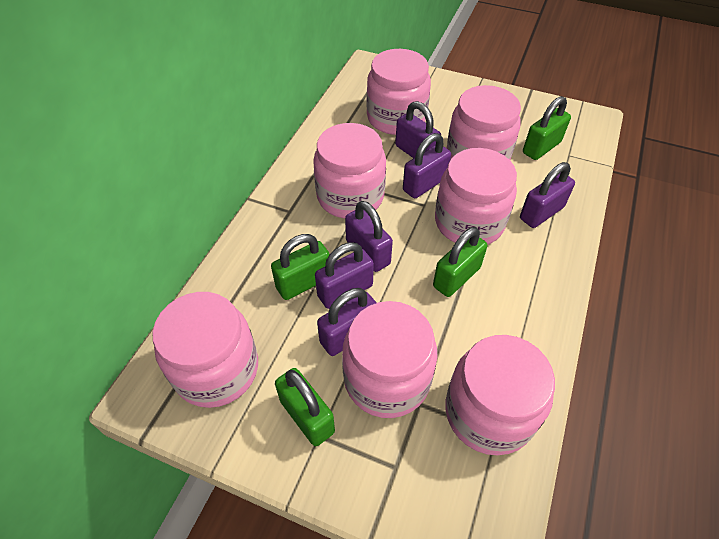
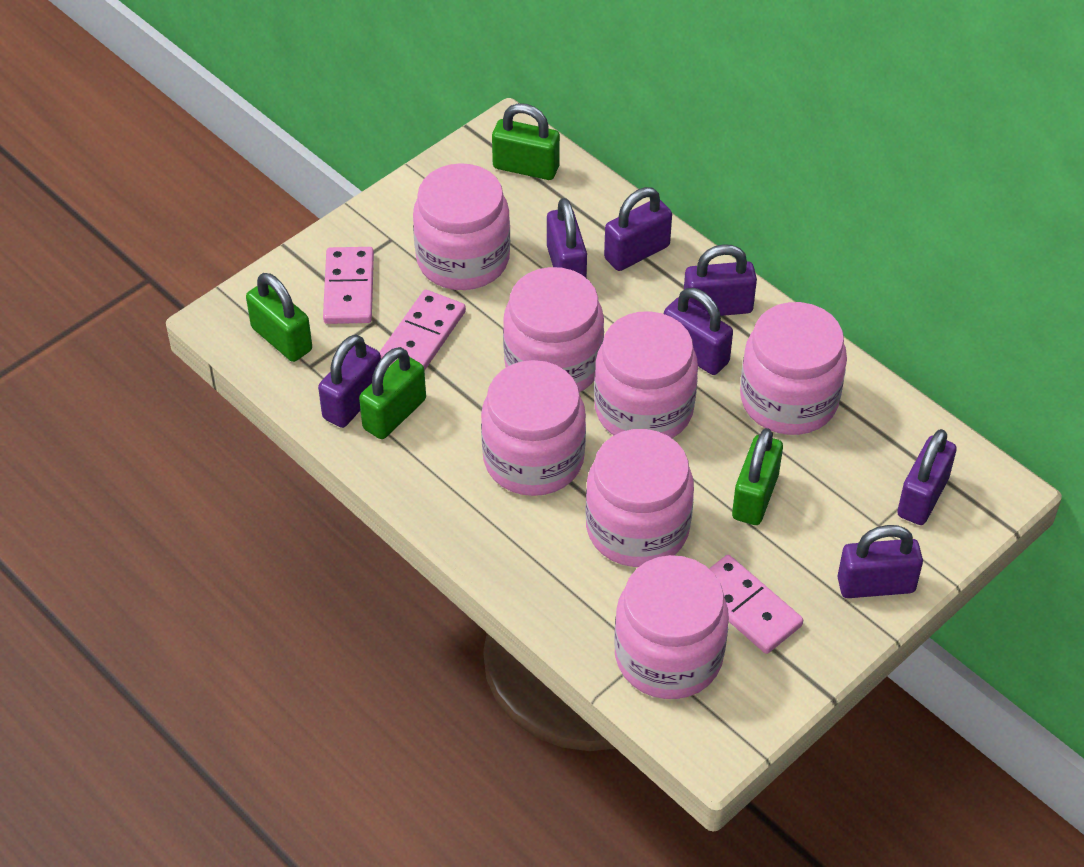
pink domino: none = 0 -> [323,247,374,324] [379,290,466,371] [709,555,803,654] = 3
purple padlock: [315,242,374,309] [317,288,377,356] [345,201,393,272] [395,101,441,158] [403,133,451,198] [520,162,575,228] = 6 -> [318,335,381,428] [547,198,587,278] [604,187,672,271] [664,288,733,375] [684,244,757,316] [838,525,923,598] [897,429,957,525] = 7

